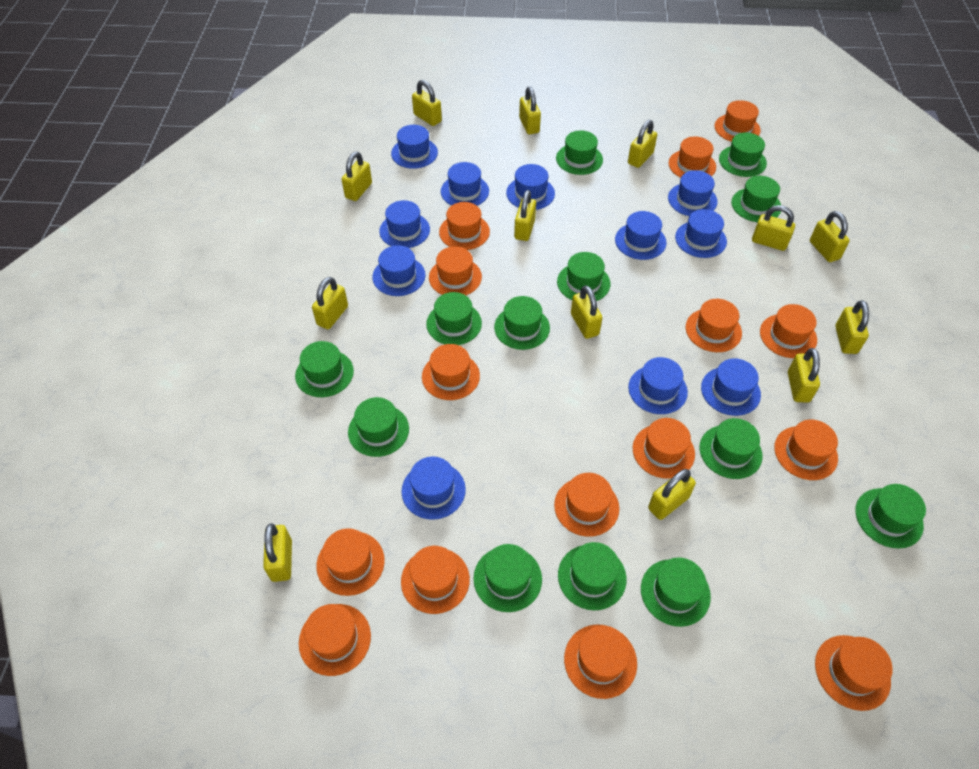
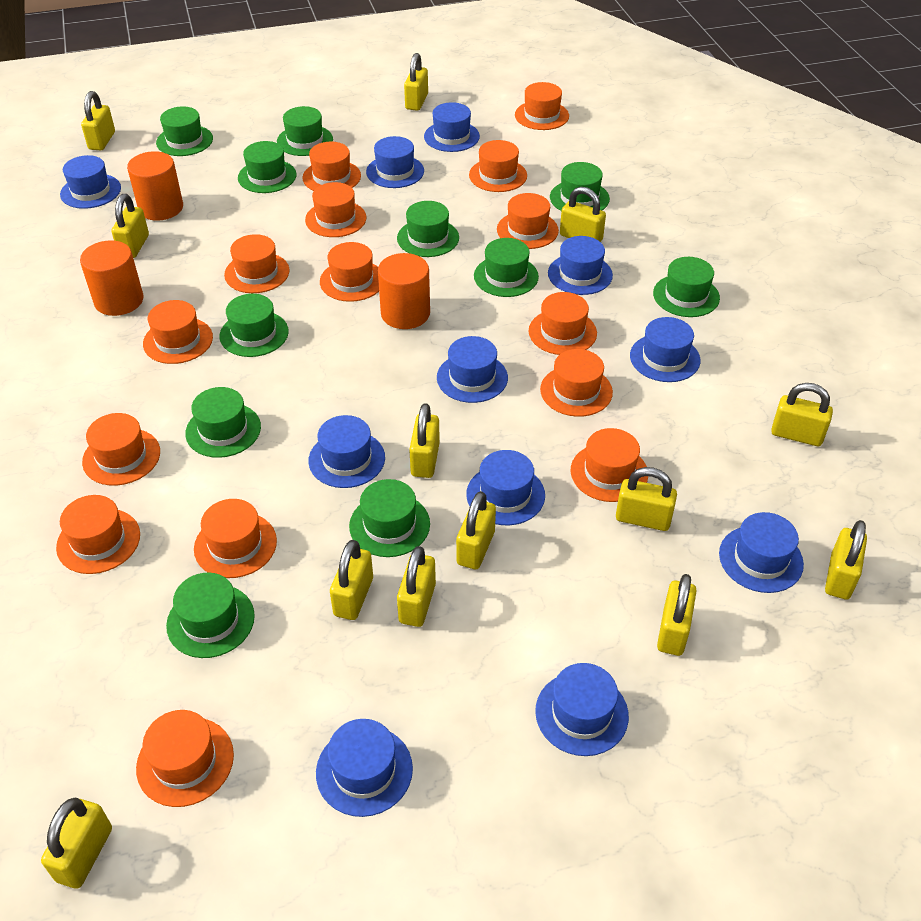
green hat: [295,341,354,397] [348,397,409,457] [426,292,482,345] [473,544,542,612] [494,296,550,350] [556,130,603,175] [557,252,611,301] [558,542,627,610] [641,557,711,627] [699,418,762,479] [719,132,767,177] [731,176,781,222] [855,484,926,549] = 13 -> [156,106,213,156] [166,573,255,658] [185,387,261,458] [220,294,289,357] [238,141,296,193] [277,106,333,156] [349,479,430,557] [397,201,459,257] [474,238,539,297] [550,162,610,211] [653,257,720,317] = 11
orange cylinder: none = 0 -> [80,240,144,316] [127,151,183,221] [378,253,430,329] = 3

